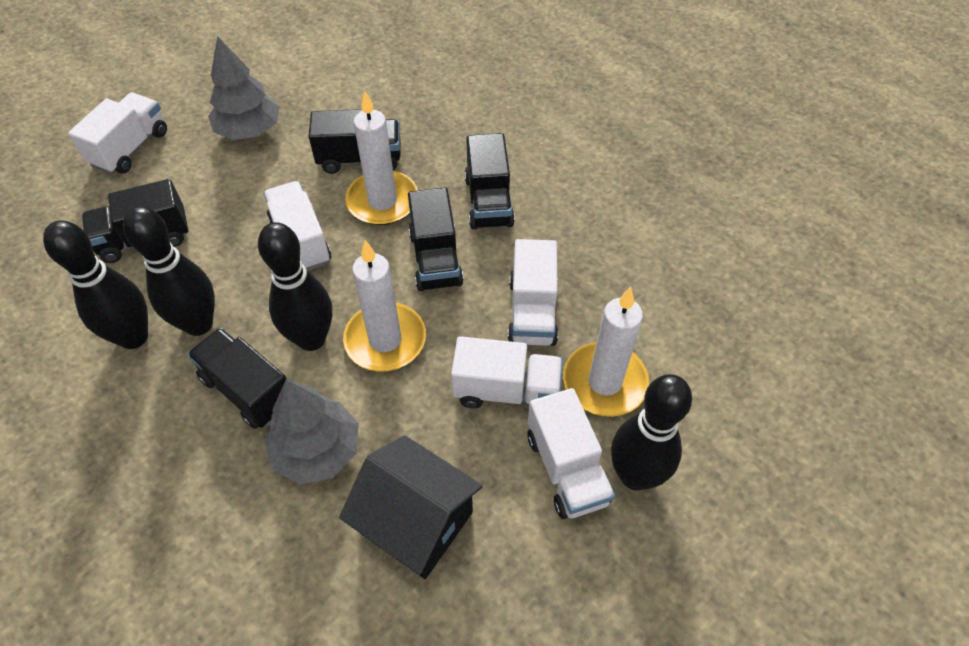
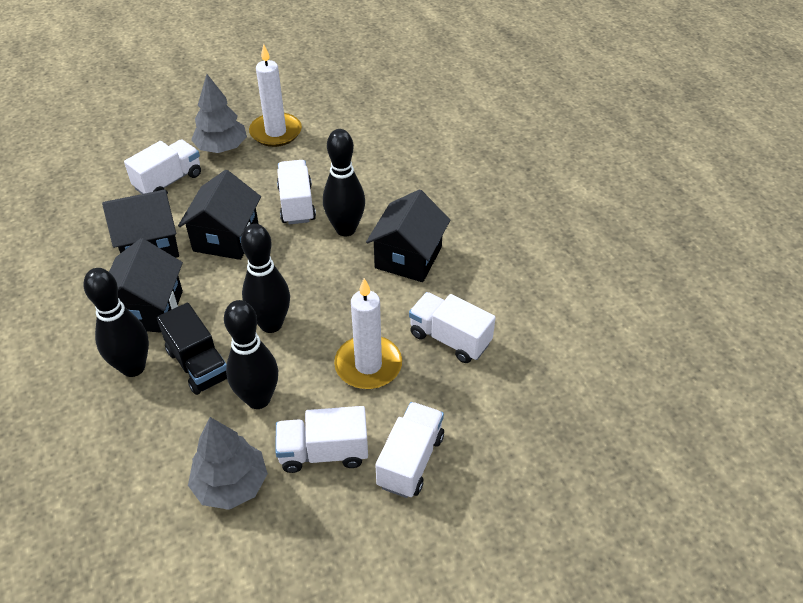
black house: [339,435,483,579] = 1 -> [102,189,179,258] [109,238,183,333] [178,170,261,260] [366,189,450,282] = 4
black truck: [82,179,189,263] [187,328,286,429] [309,109,400,174] [408,187,464,291] [465,133,515,230] = 5 -> [157,303,227,395] = 1
white candle: [343,240,426,372] [345,91,418,225] [563,287,649,417] = 3 -> [249,44,302,147] [334,278,402,389] = 2

